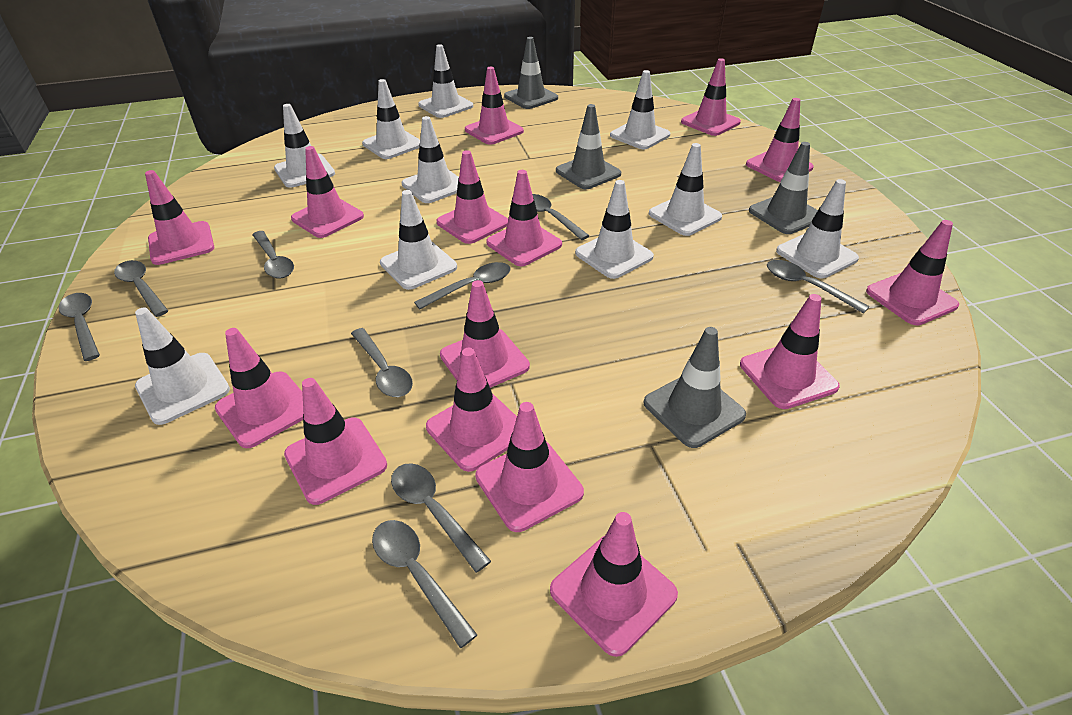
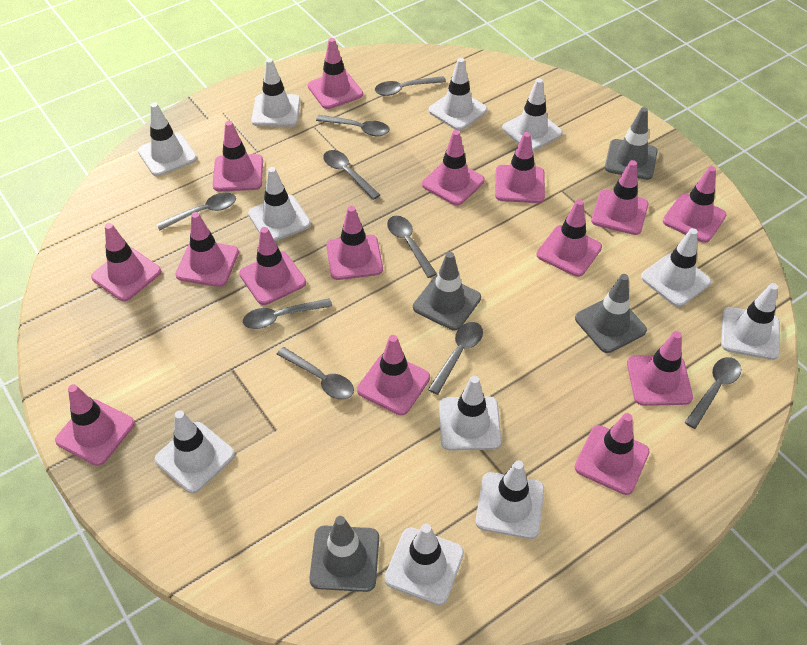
white traffic cone: [135,308,230,425] [274,104,335,188] [362,79,420,159] [380,190,457,290] [402,116,459,203] [418,44,473,118] [575,180,654,279] [610,70,671,149] [649,143,722,236] [776,179,859,278] = 10 -> [138,102,197,176] [155,410,235,493] [248,167,311,241] [251,58,301,127] [384,524,464,605] [428,58,487,131] [439,376,502,451] [476,460,544,539] [502,78,563,151] [641,228,711,307] [721,283,780,360] = 11

